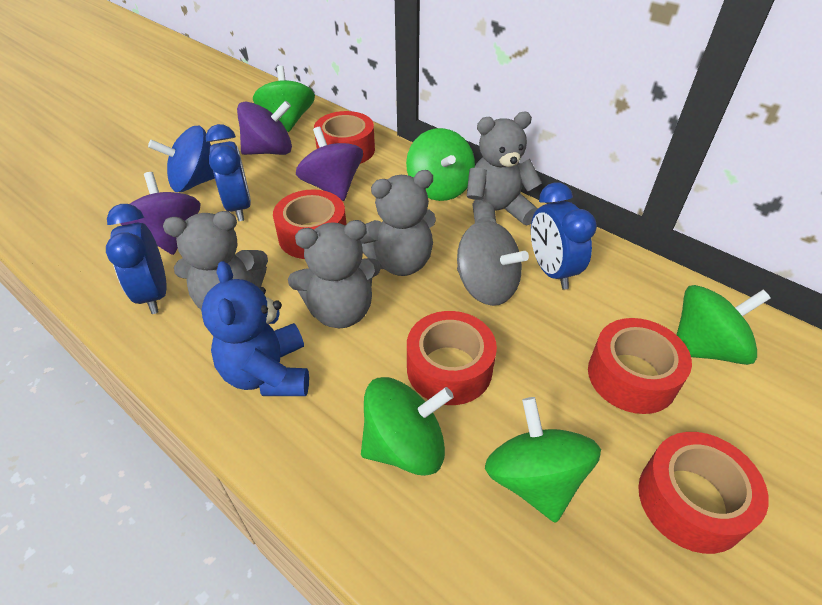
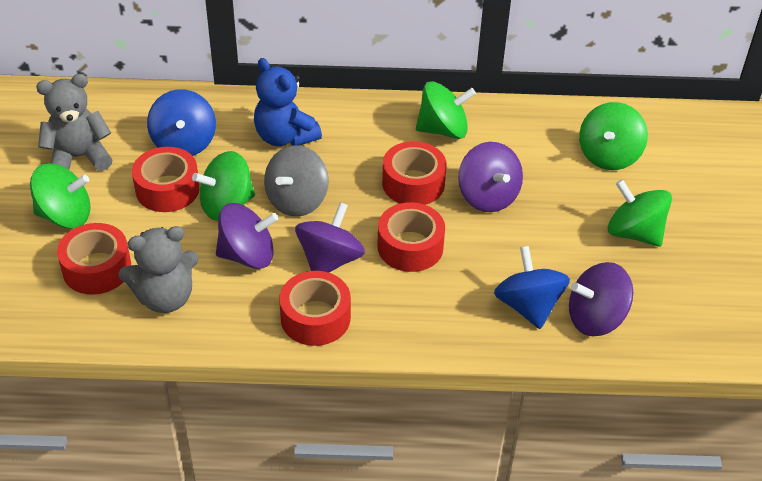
blue clock: [106,204,167,314] [206,124,251,221] [531,182,597,290] = 3 -> none = 0
blue spinning top: [148,126,215,192] = 1 -> [147,89,216,156] [494,246,570,329] = 2
grey teddy bear: [163,211,268,309] [288,220,381,328] [360,170,436,276] [466,112,542,226] = 4 -> [36,74,113,171] [119,226,199,313] = 2
purple spinning top: [120,172,200,255] [237,101,292,155] [296,127,363,201] = 3 -> [216,203,278,269] [295,202,365,273] [458,142,523,212] [569,262,633,336] = 4

